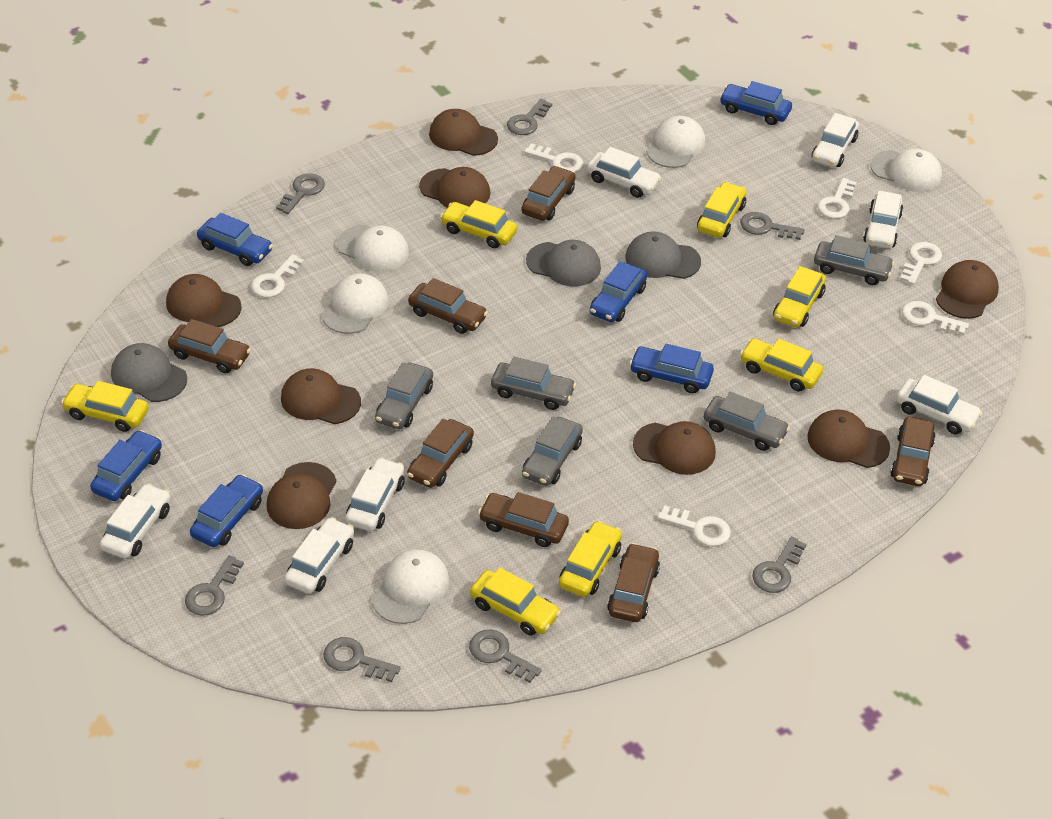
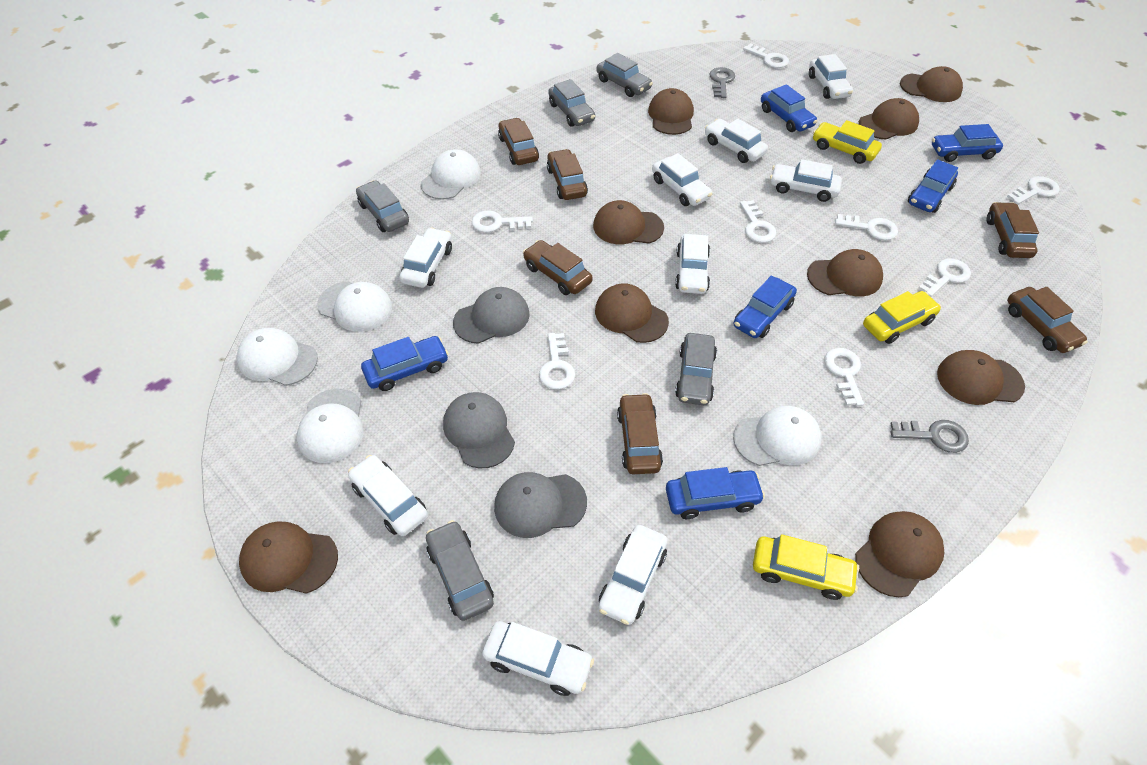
brown cap: [166,274,242,327] [267,462,336,529] [281,368,361,424] [419,167,490,208] [429,109,498,156] [633,421,716,475] [807,410,890,468] [936,260,999,319] = 8 -> [239,521,338,594] [593,200,664,244] [595,283,669,343] [648,88,694,135] [807,249,883,297] [855,511,945,597] [859,98,919,139] [900,66,963,102] [937,350,1025,405] = 9
brown car: [168,319,251,373] [407,419,474,488] [408,278,488,334] [478,492,569,547] [521,166,576,221] [607,543,660,622] [890,417,936,486] = 7 -> [498,118,539,165] [523,240,592,295] [547,149,588,200] [617,393,663,474] [987,202,1039,258] [1007,287,1088,353] = 6
grey key: [185,555,244,616] [276,173,325,214] [323,637,401,682] [469,629,542,683] [507,99,552,135] [740,212,804,240] [752,536,806,593] = 7 -> [710,67,735,98] [890,420,969,453] = 2
white car: [100,483,171,559] [284,517,354,594] [345,457,404,531] [587,147,662,198] [812,113,859,167] [863,191,903,249] [896,375,982,434] = 7 -> [348,455,428,536] [400,228,452,288] [482,621,594,696] [598,525,668,625] [652,153,713,206] [675,234,710,294] [705,119,768,163] [770,159,842,202] [809,54,853,99] = 9
white key: [251,254,304,298] [524,143,583,173] [657,505,731,546] [817,178,856,219] [900,242,942,285] [902,301,969,335] = 6 -> [472,210,533,233] [539,333,575,389] [740,200,776,243] [743,43,789,68] [824,348,864,406] [835,214,898,240] [918,258,971,297] [1007,176,1060,205] = 8
yellow car: [61,381,149,432] [440,200,517,248] [470,568,561,636] [559,521,622,597] [697,182,747,238] [740,338,823,392] [773,266,826,327] = 7 -> [753,534,859,600] [813,120,882,164] [863,291,941,344] = 3

